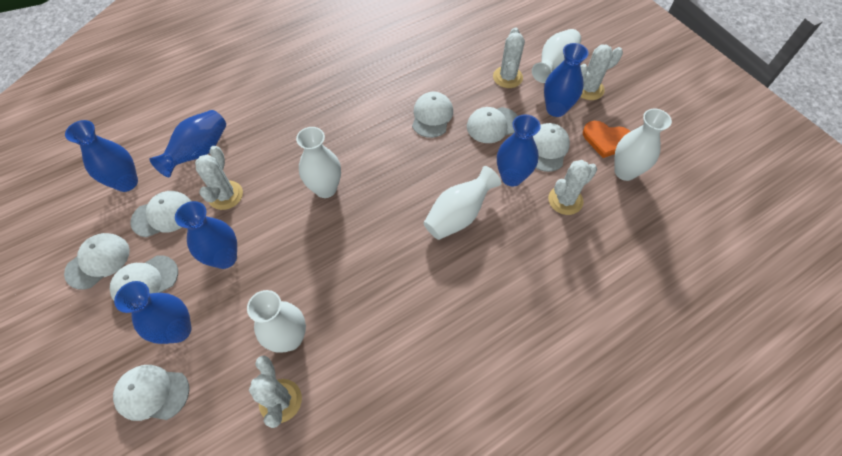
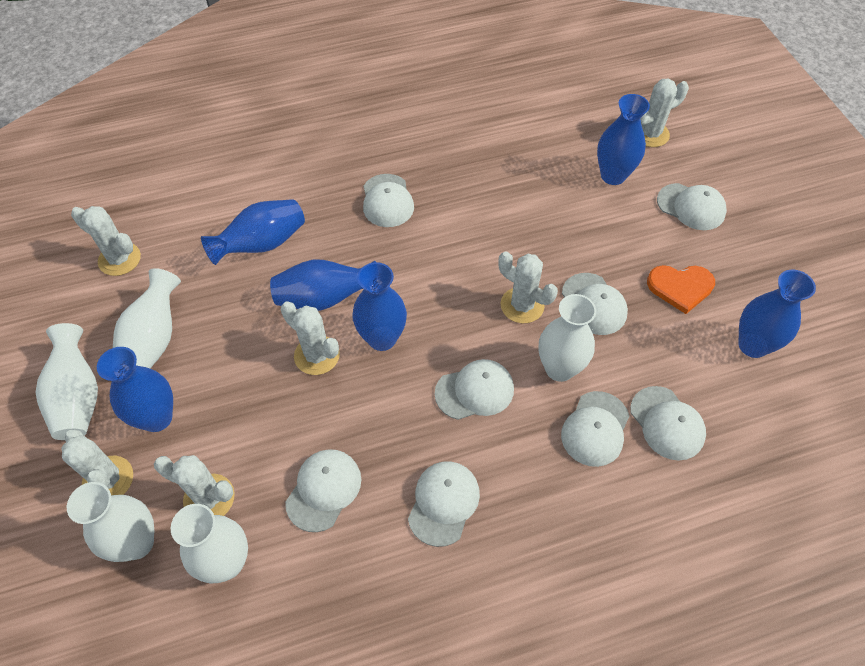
white cactus: [195,146,243,210] [249,356,302,428] [493,27,525,88] [548,160,597,215] [580,44,623,100] = 5 -> [62,429,133,495] [71,206,141,276] [154,455,235,516] [281,301,340,375] [498,252,558,323] [640,79,689,147] = 6
white cap: [64,233,130,289] [110,255,178,301] [113,365,189,421] [131,191,191,237] [412,92,453,138] [467,107,518,143] [533,123,570,172] = 7 -> [285,449,361,532] [363,174,414,227] [408,461,480,547] [435,359,514,420] [561,391,629,467] [562,273,628,335] [630,386,706,461] [657,183,727,230] = 8

